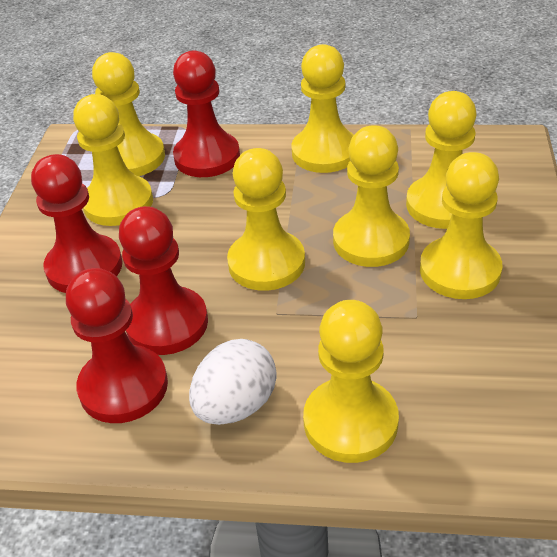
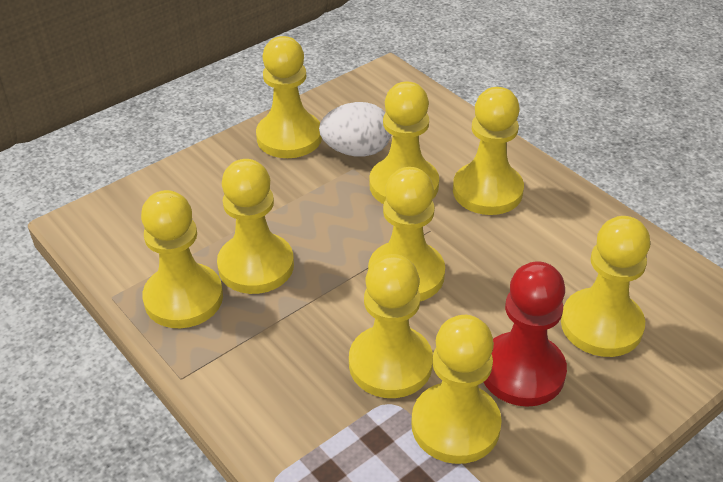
red pawn: [31,154,123,293] [66,268,168,423] [119,206,208,355] [173,50,240,177] = 4 -> [484,261,567,407] = 1
yellow pawn: [73,94,153,226] [92,52,165,176] [227,148,305,291] [291,44,354,173] [303,300,399,463] [333,125,410,267] [406,91,477,229] [420,152,502,299] = 8 -> [141,190,223,328] [217,159,294,294] [256,36,322,158] [349,254,433,398] [368,167,445,301] [369,82,439,204] [411,315,502,464] [453,87,524,215] [561,216,650,357] = 9

